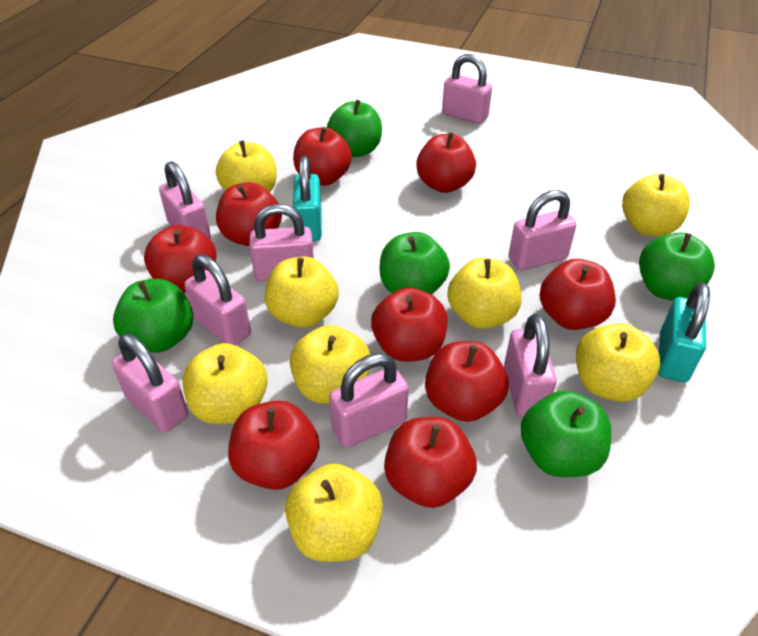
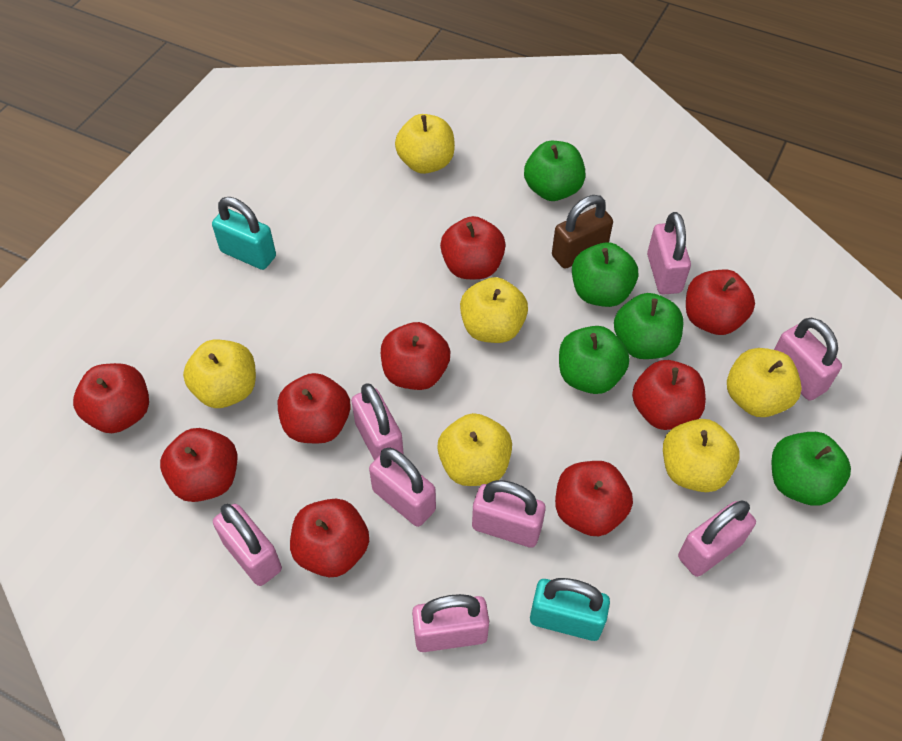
brown padlock: none = 0 -> [552,195,613,269] = 1
yellow apple: [183,343,268,424] [216,140,277,192] [265,256,339,328] [285,464,383,562] [289,325,370,404] [447,258,522,329] [576,323,660,402] [622,174,690,236] = 8 -> [183,340,256,408] [395,114,455,174] [437,413,512,486] [460,277,528,343] [663,419,739,492] [727,348,802,417] = 6

